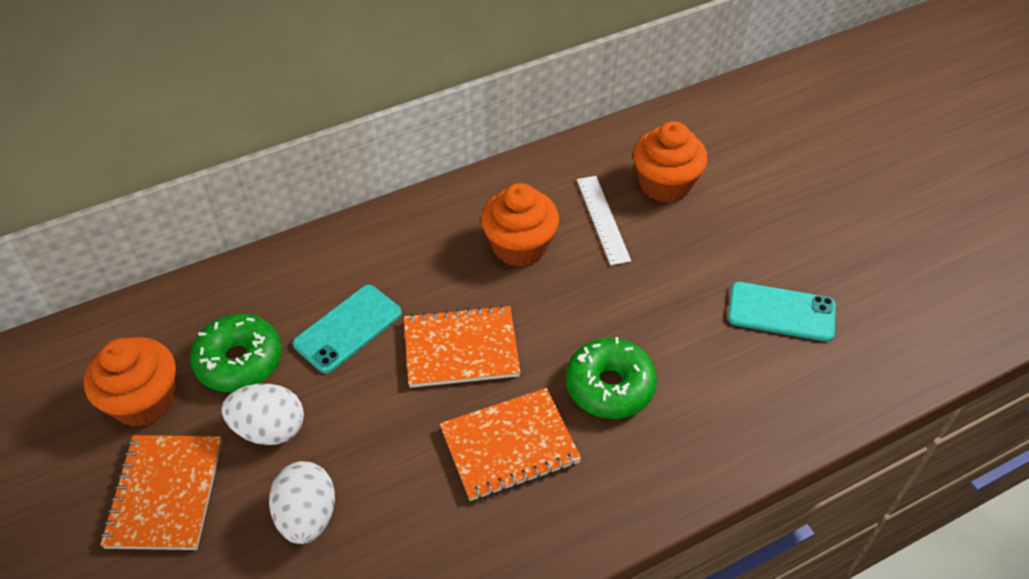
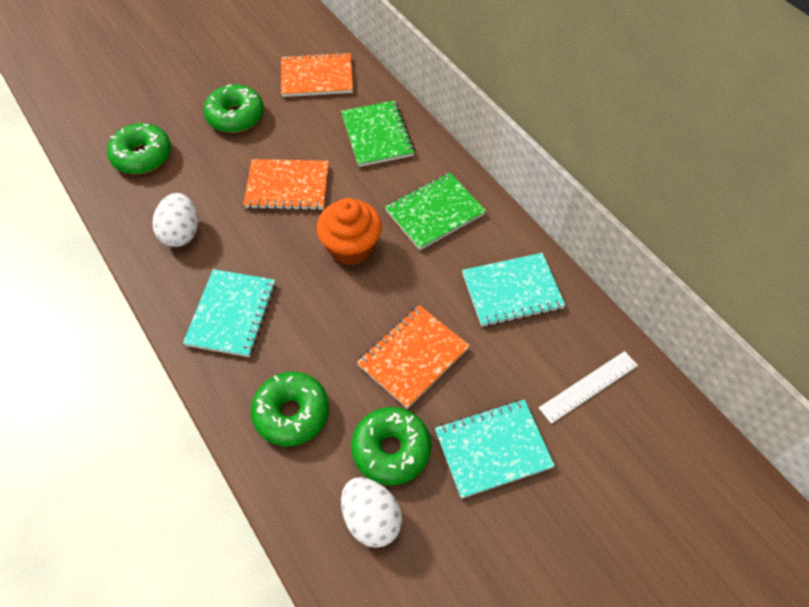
green donut: [190,314,282,392] [566,337,657,419] = 2 -> [107,123,171,174] [204,84,264,133] [251,372,329,447] [351,407,431,486] = 4
green notebook: none = 0 -> [341,101,415,167] [385,173,486,250] = 2
orange cupcake: [84,337,176,427] [481,183,559,267] [633,121,707,203] = 3 -> [317,198,382,265] = 1
turquoise notebook: none = 0 -> [183,269,276,357] [435,399,555,499] [462,253,566,327] = 3
turquoise phone: [293,285,402,373] [728,282,836,342] = 2 -> none = 0

